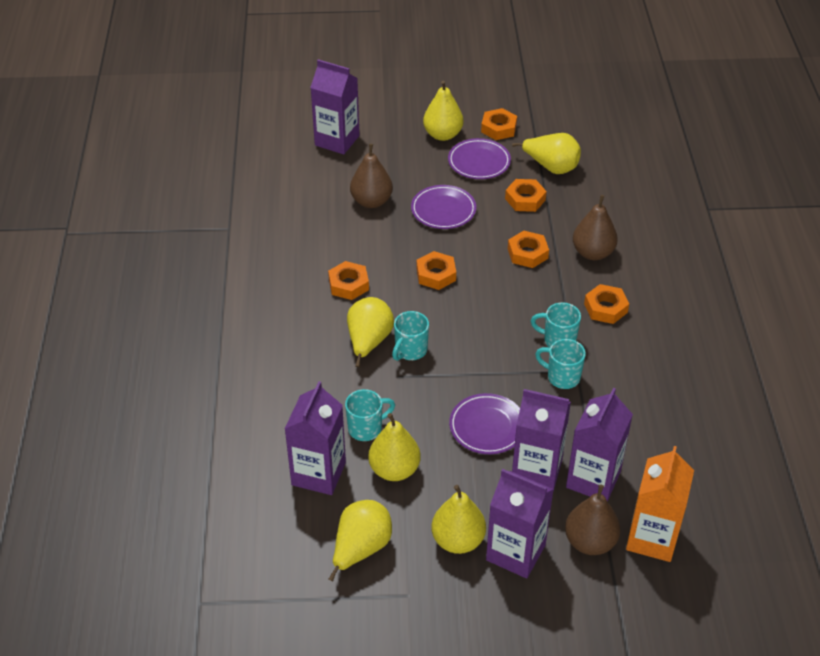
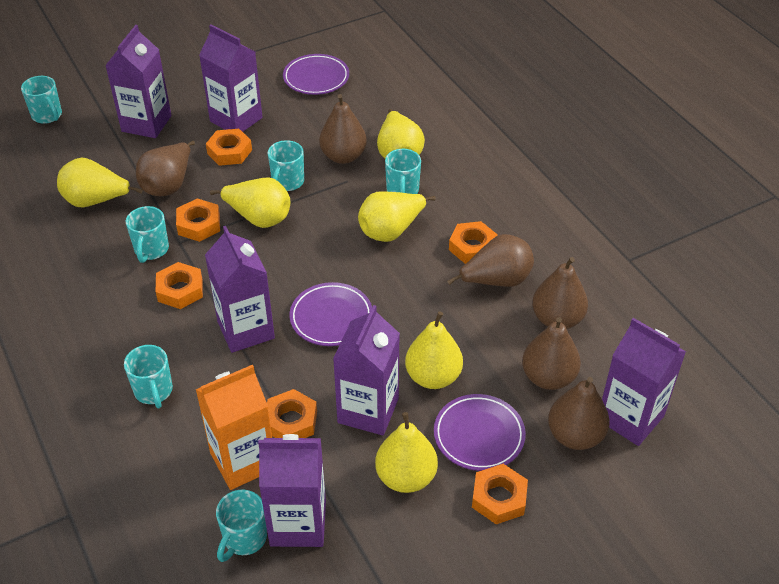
brown pear: [350,144,393,208] [565,484,620,555] [573,195,618,260] = 3 -> [136,141,195,196] [319,94,367,164] [447,234,534,287] [522,317,581,390] [532,257,588,329] [548,377,610,450] = 6
purple carton: [285,381,346,495] [310,59,359,154] [486,469,554,578] [512,389,571,491] [566,388,633,502] = 5 -> [105,25,171,138] [199,24,263,132] [205,226,275,353] [258,434,326,547] [333,305,400,435] [602,318,686,446] = 6
turquoise mug: [345,389,395,441] [392,311,429,361] [531,302,581,348] [535,339,586,389] = 4 -> [21,76,62,124] [124,345,173,408] [126,206,169,263] [216,490,267,562] [267,140,304,191] [385,149,421,194] = 6

